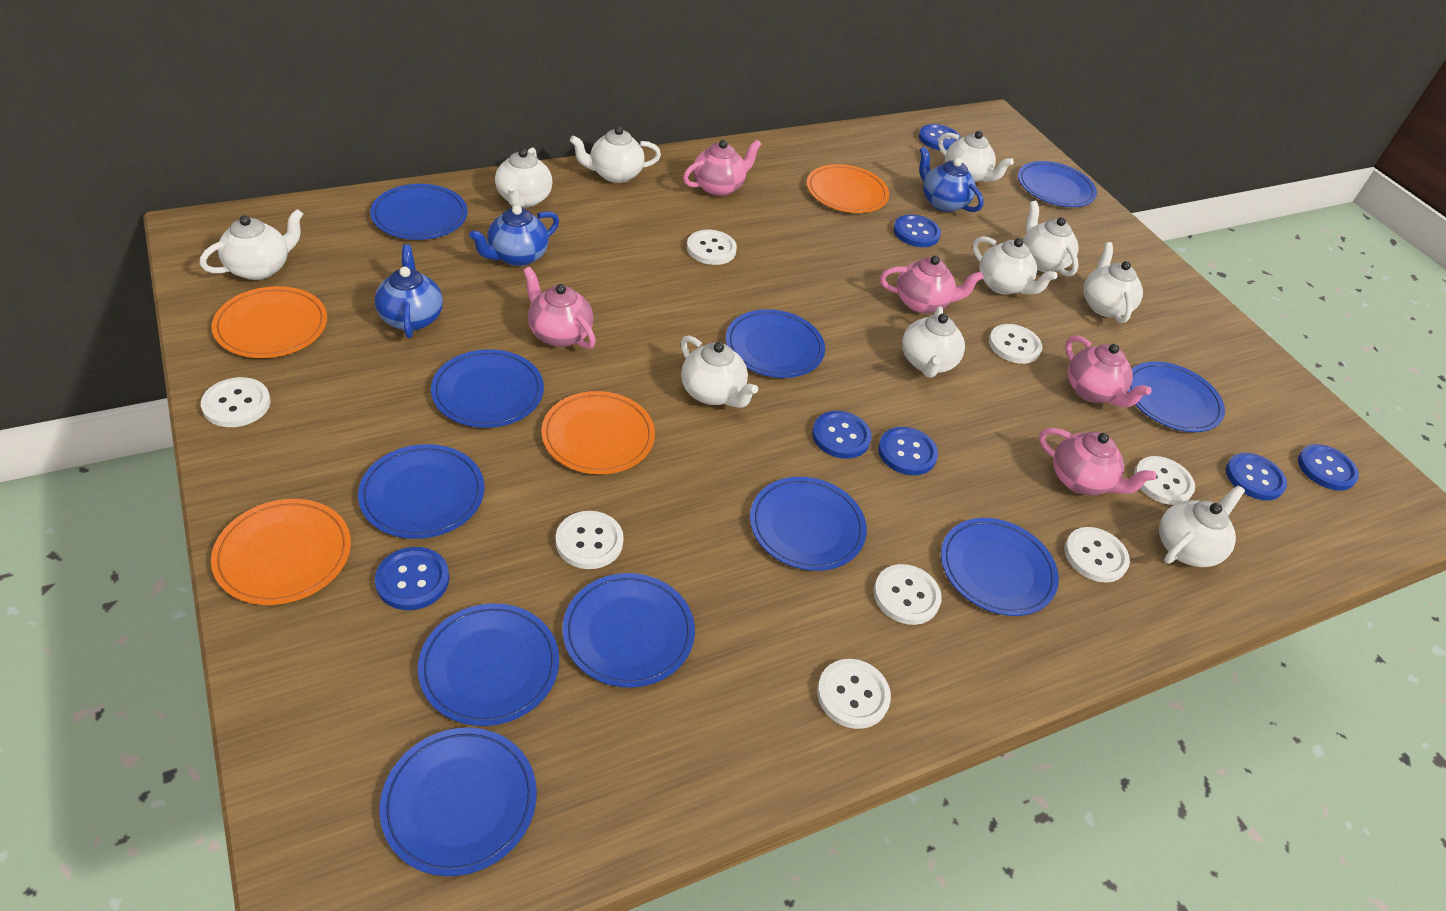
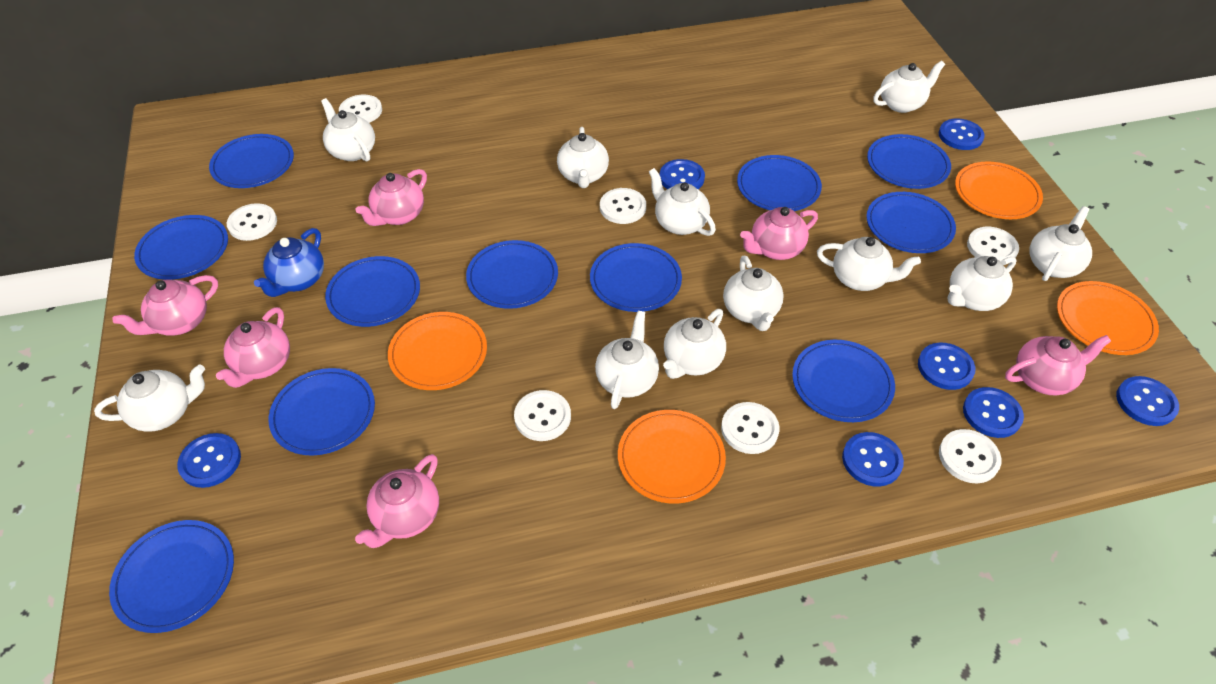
blue teapot: [374,244,443,338] [469,205,559,266] [919,147,984,212] = 3 -> [254,228,324,297] = 1
pink teapot: [523,267,596,349] [683,139,762,196] [880,255,984,314] [1039,428,1157,495] [1065,335,1151,407] = 5 -> [112,275,218,336] [216,307,290,388] [355,454,439,548] [356,169,427,226] [740,207,818,260] [1005,335,1111,395] = 6
white button: [201,377,271,427] [556,511,624,569] [687,230,737,265] [817,659,891,729] [874,564,942,625] [989,324,1042,364] [1064,527,1130,582] [1134,456,1195,505] = 8 -> [227,203,277,241] [339,95,382,123] [514,390,571,441] [600,188,646,224] [721,402,779,454] [939,429,1002,483] [967,227,1019,264] = 7
white teapot: [200,209,303,280] [495,148,553,207] [570,126,661,183] [681,335,758,408] [902,306,965,378] [938,131,1014,182] [973,236,1057,295] [1023,201,1079,277] [1083,242,1143,323] [1159,485,1245,567] = 10 -> [94,365,205,432] [321,98,375,161] [557,127,609,188] [595,311,659,409] [649,168,716,236] [663,309,726,379] [723,256,784,331] [817,237,921,291] [873,61,945,113] [948,256,1017,311] [1029,206,1092,281] = 11

